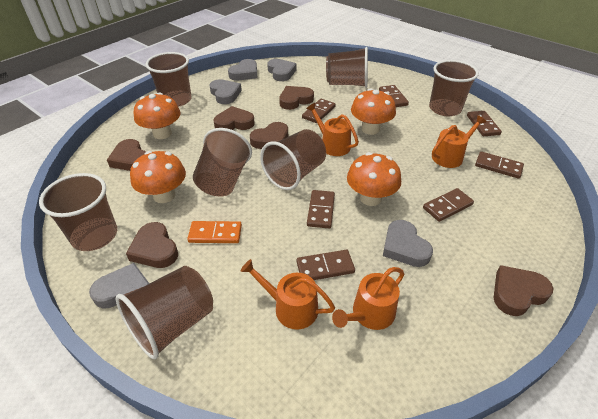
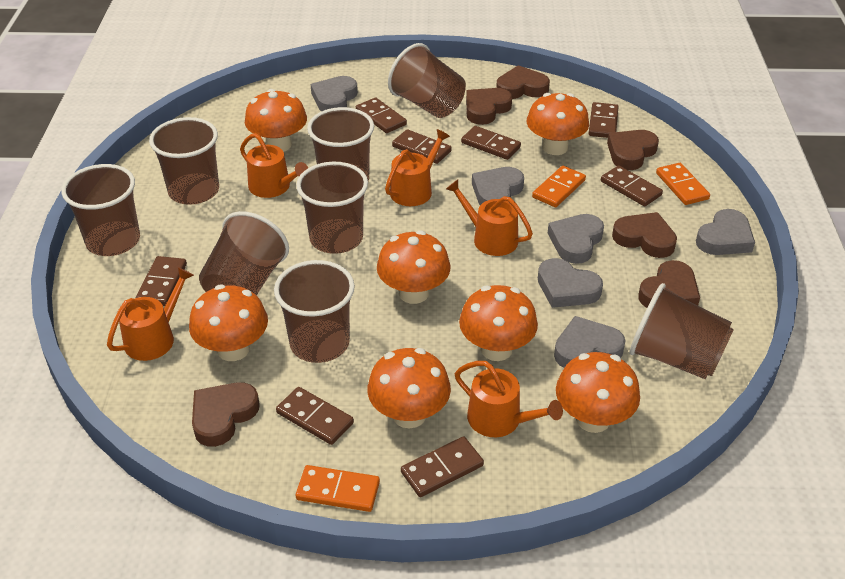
brown cup: [39,173,117,251] [116,266,213,359] [146,52,192,107] [193,128,252,196] [260,129,326,190] [326,47,368,88] [429,60,479,116] = 7 -> [61,164,140,256] [149,117,219,205] [199,211,289,296] [274,260,355,363] [296,162,368,254] [307,107,374,181] [388,43,466,118] [629,283,734,379] = 8
brown domino: [297,250,355,280] [302,99,336,123] [307,190,335,229] [379,85,409,107] [423,188,474,222] [467,111,502,136] [475,151,524,179] = 7 -> [136,256,187,306] [276,387,354,445] [356,97,407,133] [392,129,452,164] [401,436,484,497] [461,126,521,160] [589,102,619,138] [601,165,663,206] = 8
grey heart: [89,263,149,308] [209,79,242,104] [228,59,257,80] [267,59,297,81] [383,220,433,267] = 5 -> [311,76,358,112] [472,167,524,205] [538,258,603,308] [548,214,604,264] [554,316,626,368] [696,209,755,255] = 6
orange domino: [187,221,242,243] = 1 -> [296,465,380,512] [532,166,586,207] [656,163,710,205] = 3
orange mushroom: [130,151,186,203] [134,92,180,139] [347,152,401,206] [351,88,396,135] = 4 -> [189,285,268,361] [245,89,307,152] [367,348,451,429] [377,230,451,304] [459,285,538,361] [527,93,589,155] [556,352,640,433] = 7
orange watering can: [240,259,335,330] [306,103,359,156] [332,267,404,330] [432,115,486,168] = 4 -> [107,267,194,361] [240,133,308,198] [385,129,450,206] [446,179,533,256] [455,361,563,437] = 5

